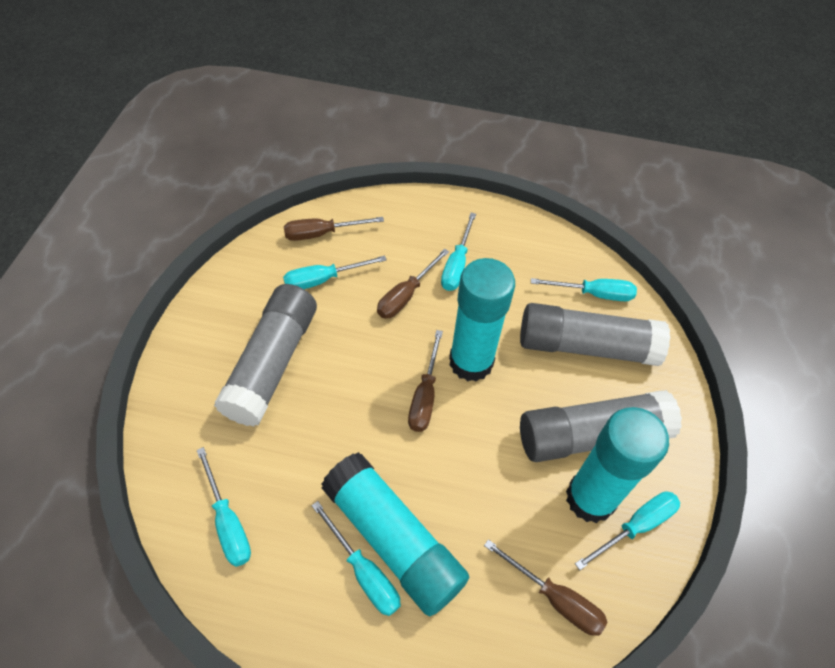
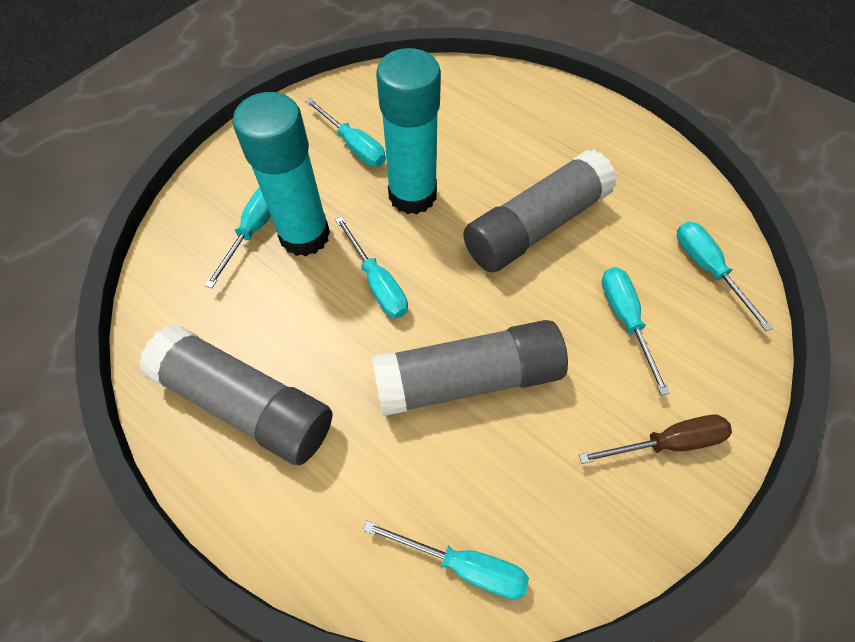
brown screwdriver: [284,217,384,241] [377,249,449,319] [408,330,443,432] [484,539,607,636] = 4 -> [579,415,732,464] = 1
turquoise glue stick: [321,452,469,616] [449,258,515,382] [566,407,669,523] = 3 -> [233,92,330,256] [376,48,441,214] = 2

